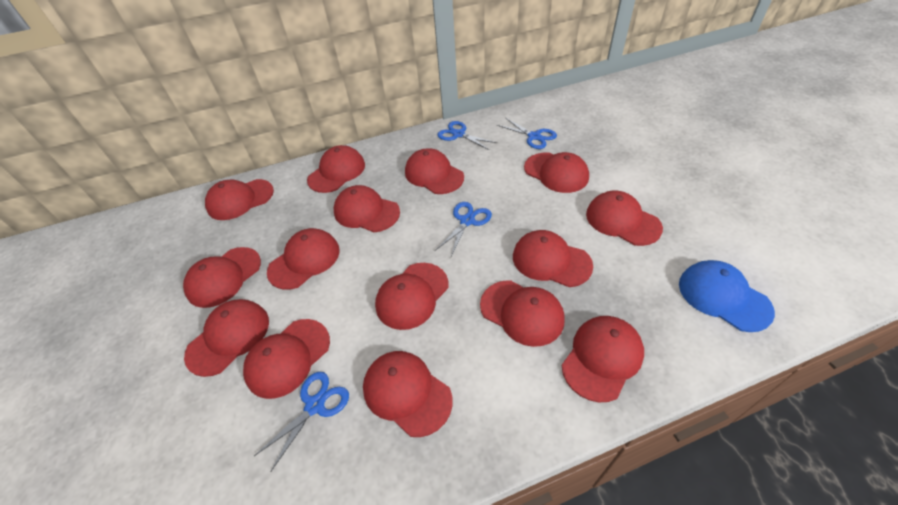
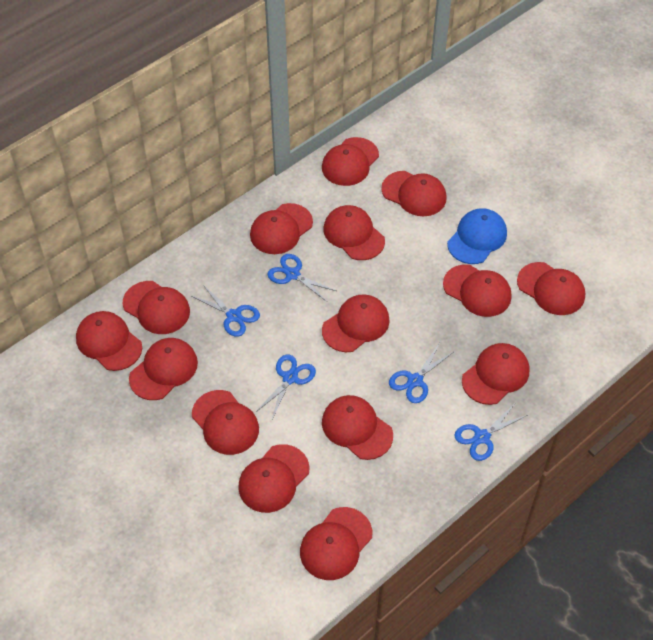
blue scissors: [254,372,349,472] [436,202,492,257] [437,121,497,150] [497,118,557,149] = 4 -> [192,285,260,337] [256,354,316,419] [267,254,336,302] [389,344,453,403] [454,404,527,461] = 5

